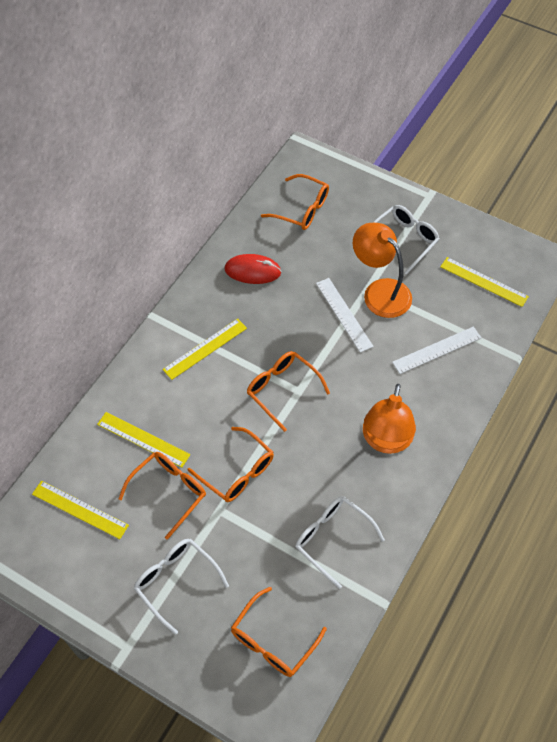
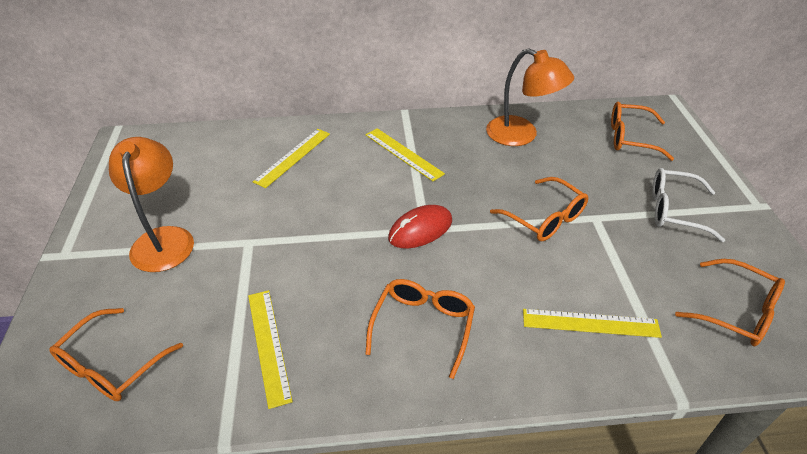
white glasses: [134,539,229,635] [295,496,385,589] [373,205,440,275] = 3 -> [652,168,725,242] = 1
white ruler: [316,278,374,353] [392,327,481,374] = 2 -> none = 0

